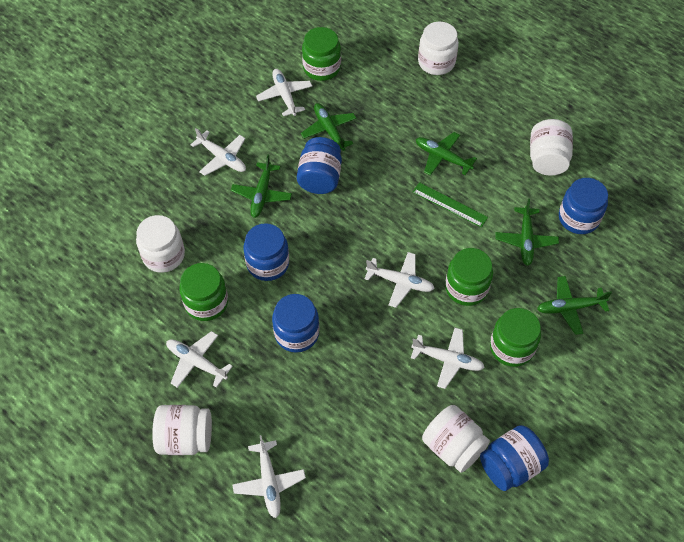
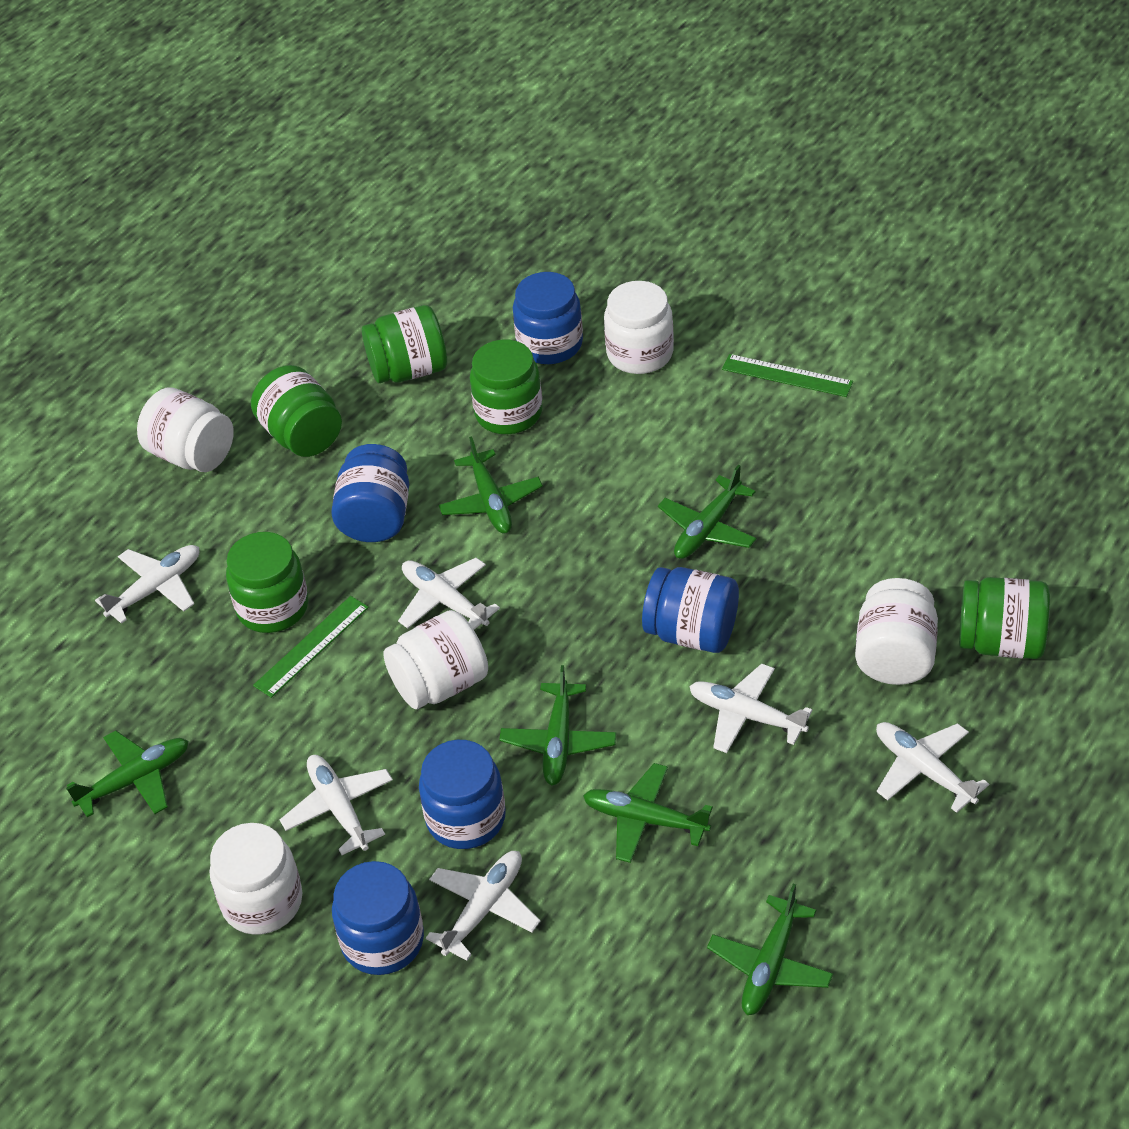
green jar: [179,263,228,321] [302,27,341,81] [445,248,493,306] [490,308,541,367] = 4 -> [226,532,308,633] [251,365,342,457] [362,305,447,383] [470,340,543,434] [959,577,1050,659] = 5
green plane: [231,155,292,218] [301,103,357,151] [416,132,477,176] [495,199,559,266] [537,276,612,335] = 5 -> [66,731,189,817] [438,436,543,534] [499,665,617,785] [583,763,713,863] [658,465,756,559] [707,884,833,1015] = 6
green ruler: [413,182,488,227] = 1 -> [253,596,369,698] [722,354,853,397] = 2

